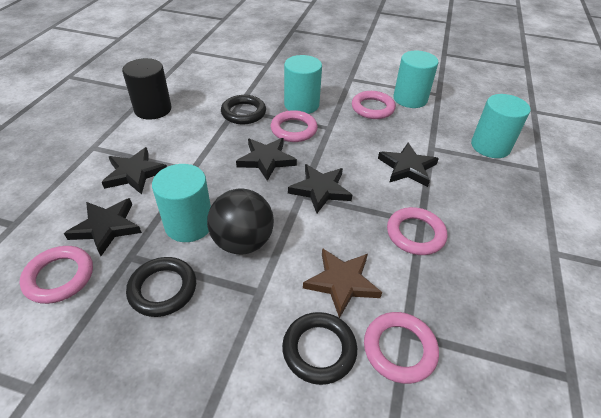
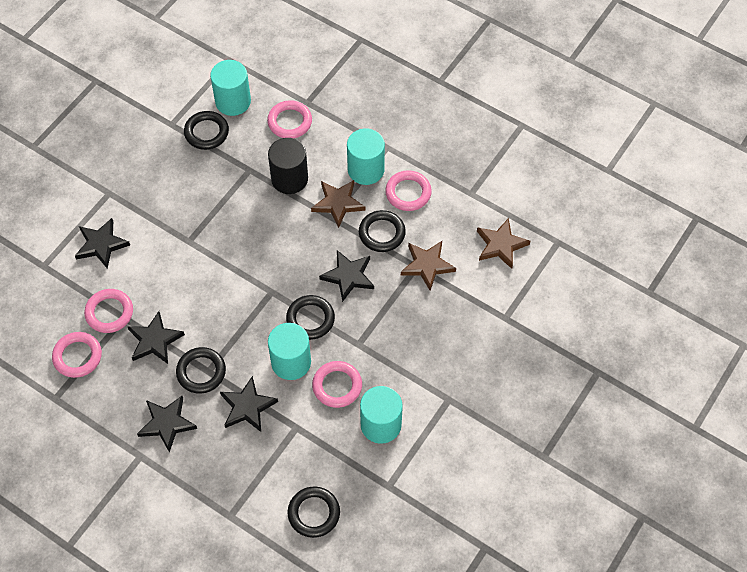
black ball: [207,189,274,255] = 1 -> none = 0
black ring: [126,257,196,317] [221,95,266,124] [282,312,357,385] = 3 -> [176,347,226,394] [184,111,229,150] [286,295,335,340] [288,487,340,538] [359,210,406,252] = 5
brown star: [303,248,382,318] = 1 -> [311,180,365,228] [401,241,456,291] [477,218,531,269] = 3

